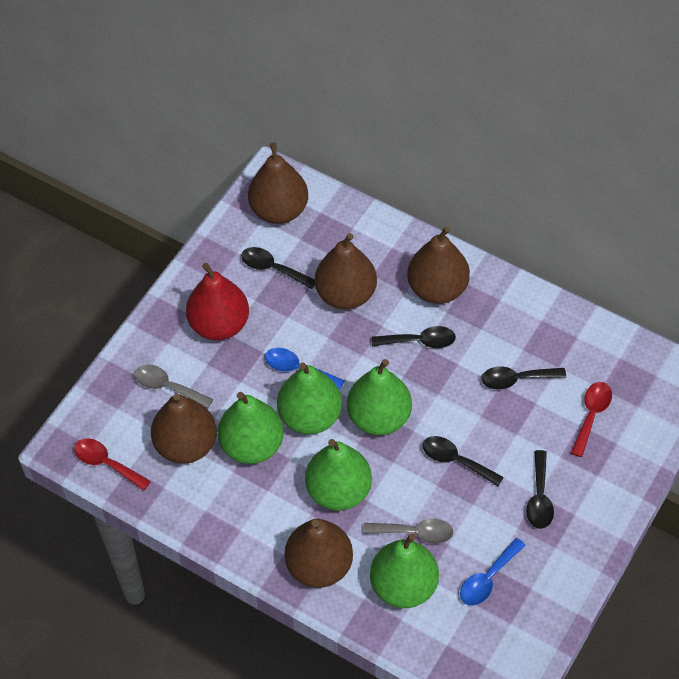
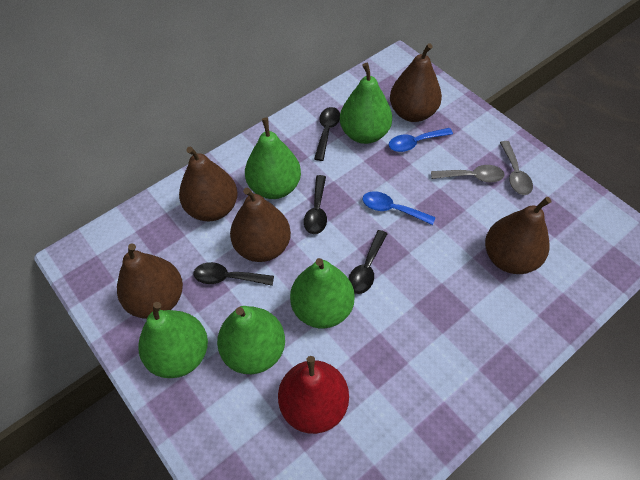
black spoon: [241,247,315,289] [371,326,456,348] [423,436,504,486] [481,366,566,389] [526,450,554,529] = 5 -> [194,262,274,286] [304,175,327,234] [314,107,340,161] [348,230,387,294] = 4
red spoon: [74,438,151,490] [571,382,612,457] = 2 -> none = 0

